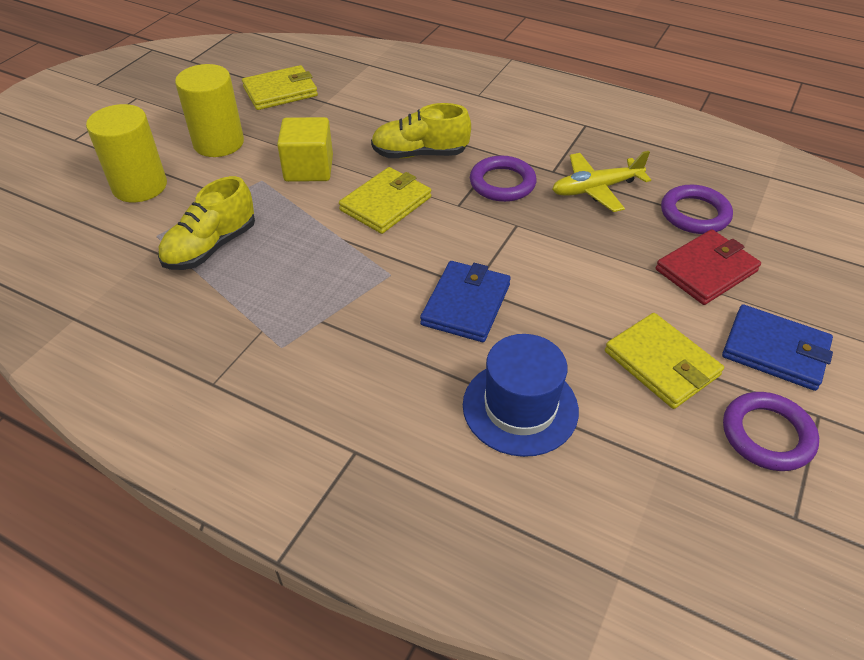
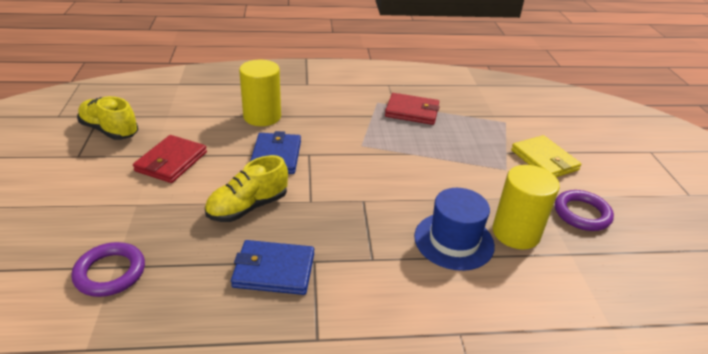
purple ring: [470,156,536,202] [661,185,733,234] [723,392,819,471] = 3 -> [71,242,145,297] [555,190,614,231] = 2
red wallet: [656,229,761,305] = 1 -> [133,135,207,183] [385,93,440,125] = 2
yellow cube: [277,117,333,182] = 1 -> none = 0
yellow plane: [552,151,651,212] = 1 -> none = 0
yellow wallet: [242,65,318,110] [339,167,431,234] [605,313,724,409] = 3 -> [511,135,581,177] = 1

